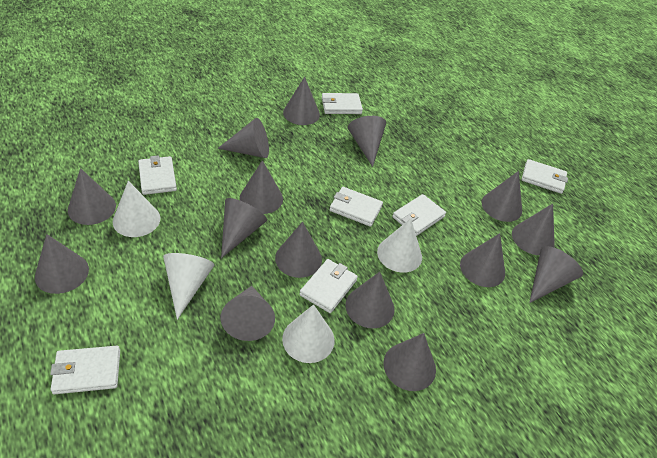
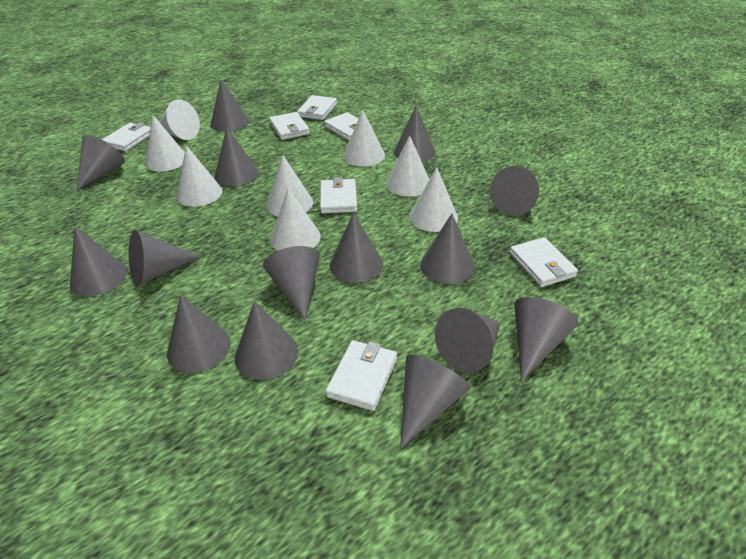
white cone: [113,181,160,237] [163,253,214,320] [282,304,335,363] [377,218,422,273] = 4 -> [145,115,185,172] [159,99,200,140] [176,146,222,207] [266,155,313,217] [270,187,321,251] [343,109,385,167] [386,136,429,197] [409,167,458,232] = 8

